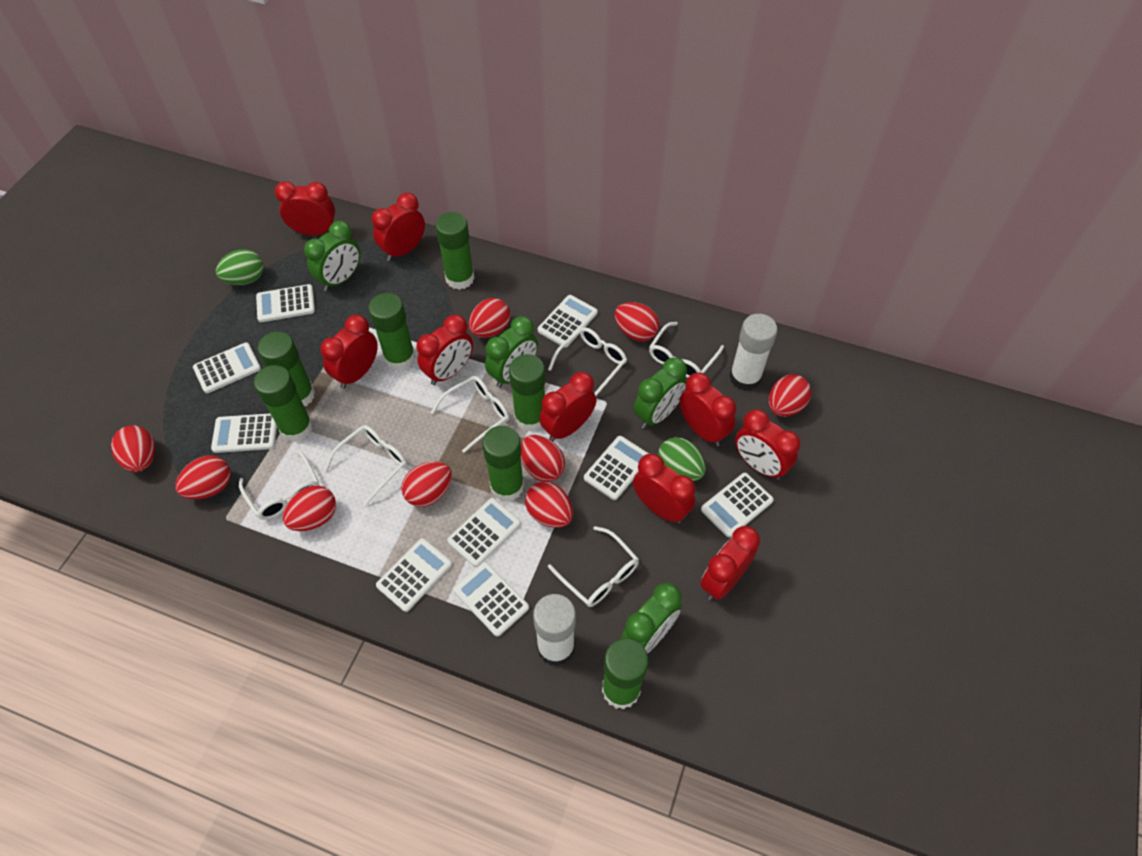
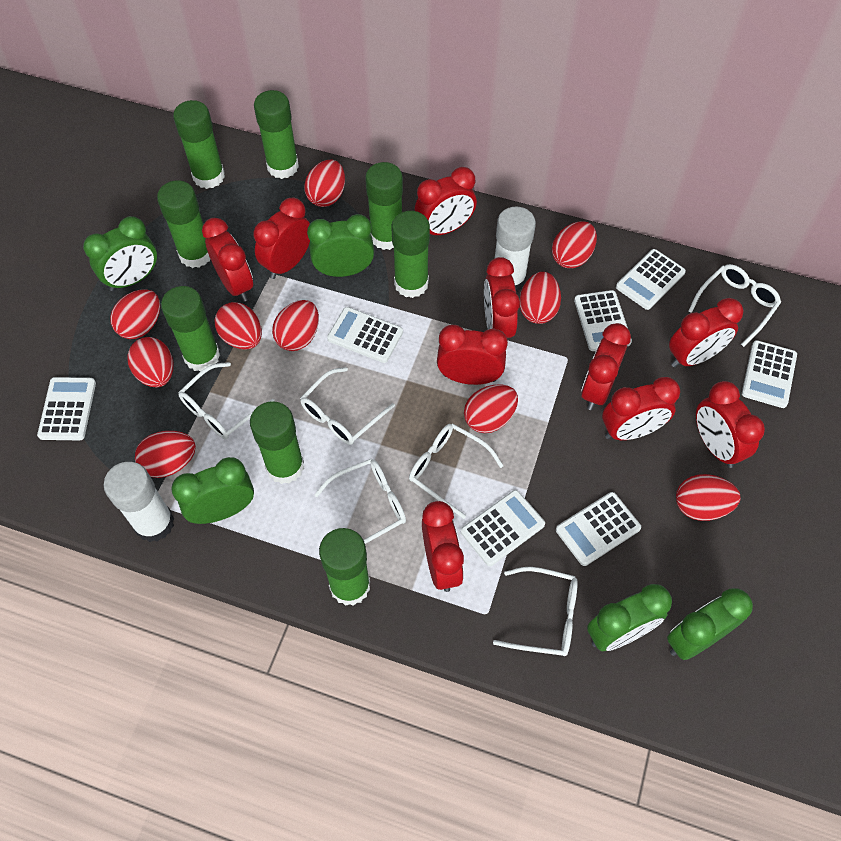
green clock: [304,221,360,291] [485,316,538,388] [621,583,682,654] [633,357,687,429] = 4 -> [83,216,157,291] [171,457,254,524] [307,214,374,277] [587,584,672,651] [667,588,753,660] = 5
green egg: [216,249,264,285] [658,437,706,481] = 2 -> none = 0
green glue stick: [254,365,313,442] [258,332,315,406] [368,293,416,370] [435,212,475,290] [482,426,524,502] [509,354,545,431] [602,639,648,710] = 7 -> [157,180,210,268] [161,286,220,372] [173,100,225,189] [250,401,304,484] [254,90,299,179] [319,528,370,606] [365,162,403,250] [391,211,430,298] = 8
red clock: [275,181,335,235] [320,315,378,389] [371,193,425,261] [416,315,473,385] [539,372,597,441] [633,453,696,523] [680,373,736,446] [700,526,760,600] [735,409,801,480] = 9 -> [202,218,253,302] [254,198,310,279] [415,167,477,235] [422,501,464,592] [437,325,508,385] [484,257,520,338] [581,323,631,410] [602,377,680,440] [669,298,744,368] [696,381,765,468] = 10
red egg: [111,425,155,472] [175,456,231,499] [283,485,336,531] [401,461,452,507] [469,298,510,338] [521,435,565,482] [525,482,573,528] [615,302,659,341] [769,374,811,417] = 9 -> [110,289,160,339] [127,337,173,387] [135,431,196,478] [215,302,262,350] [272,300,319,351] [304,160,345,207] [464,384,518,433] [520,272,561,324] [552,221,597,268] [676,474,740,521] = 10
white calculator: [193,342,261,393] [211,414,277,453] [256,284,315,322] [376,538,452,612] [447,498,521,567] [454,562,529,637] [538,295,598,348] [584,436,649,500] [701,473,774,537] = 9 -> [37,377,96,440] [327,307,403,363] [461,490,545,566] [556,492,641,566] [574,290,632,351] [616,249,686,310] [742,340,797,408] = 7

